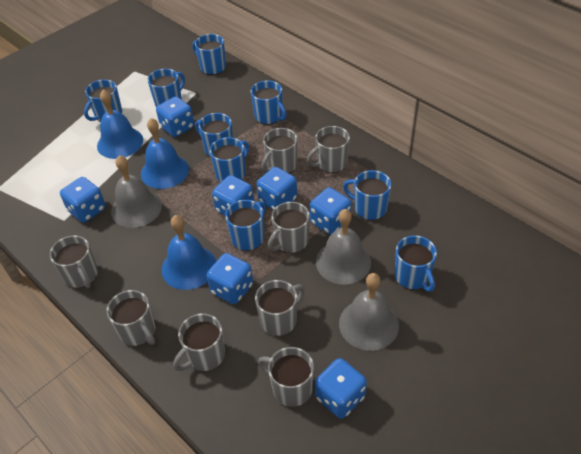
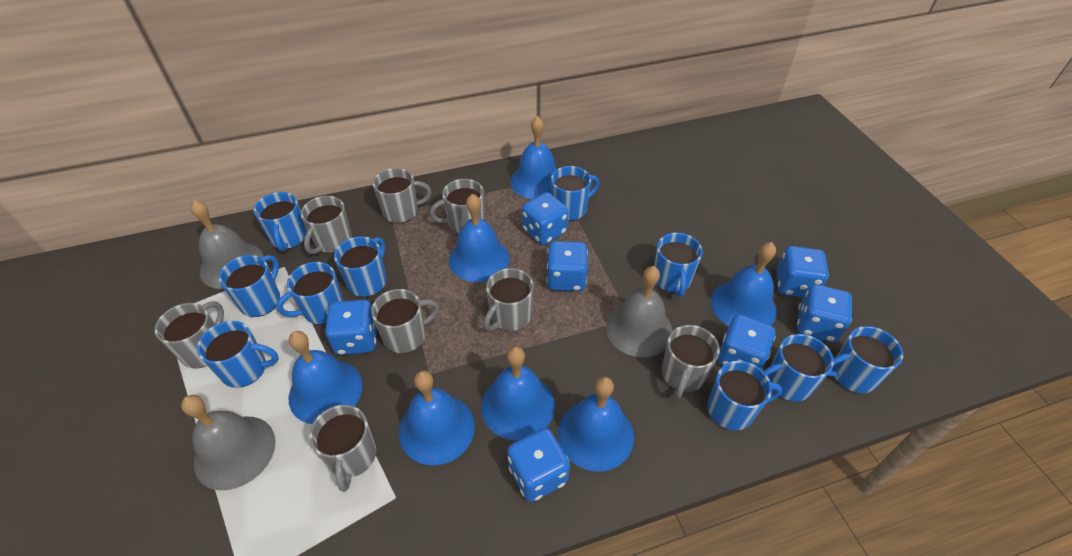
blue bell: [97,90,143,159] [141,118,189,189] [162,215,216,290] = 3 -> [288,331,363,424] [399,370,475,465] [449,194,510,282] [481,346,555,441] [510,116,557,199] [558,377,634,471] [711,242,777,326] = 7
blue mug: [84,80,122,122] [147,69,185,107] [192,34,226,75] [195,113,233,157] [210,137,249,182] [225,200,265,251] [251,81,287,125] [343,170,391,220] [395,236,437,292] = 9 -> [197,321,279,388] [219,255,280,317] [254,192,307,251] [277,262,344,324] [334,236,387,297] [551,166,599,221] [654,233,703,297] [707,361,782,430] [764,334,834,402] [827,326,903,393] = 10

